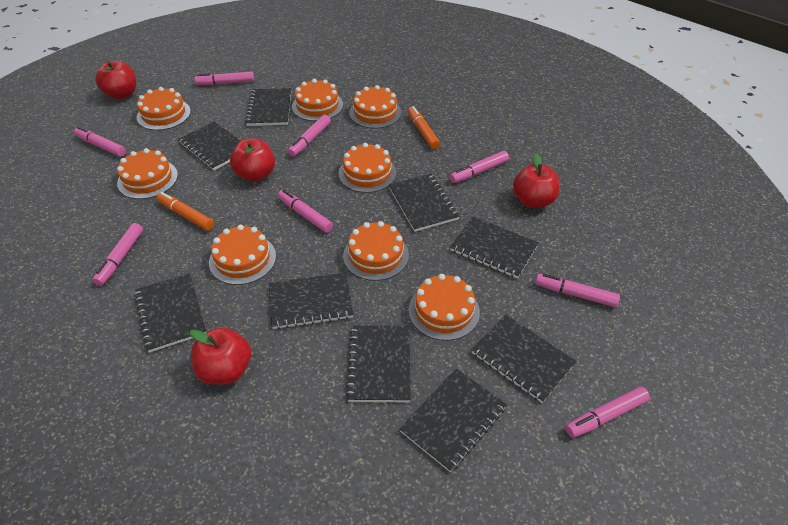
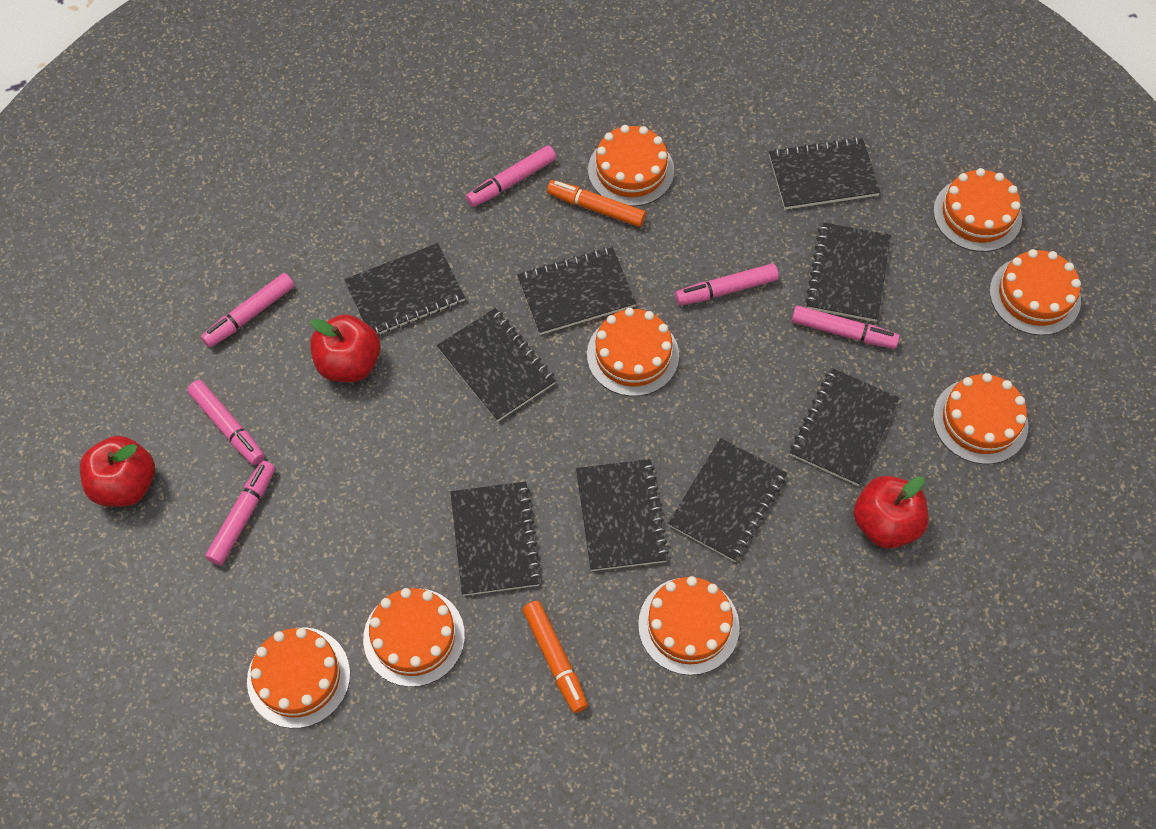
pink marker: [74,126,126,157] [93,223,143,286] [194,72,254,85] [278,190,333,233] [288,115,331,157] [450,151,509,183] [535,274,620,307] [565,387,650,438] = 8 -> [187,380,265,465] [201,273,295,348] [205,461,275,565] [466,145,556,207] [675,264,779,305] [792,305,900,349] = 6
red apple: [95,61,136,99] [190,327,251,385] [230,138,275,182] [513,153,560,208] = 4 -> [80,436,155,507] [310,315,381,382] [854,476,929,549] = 3

